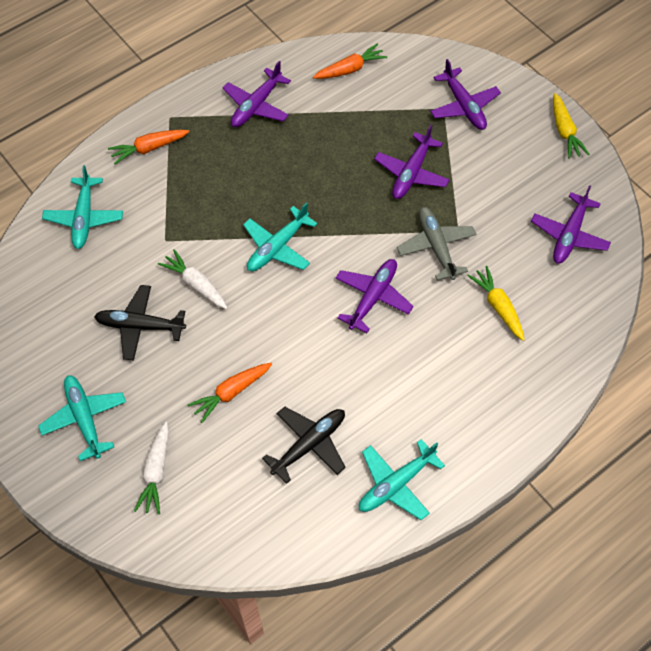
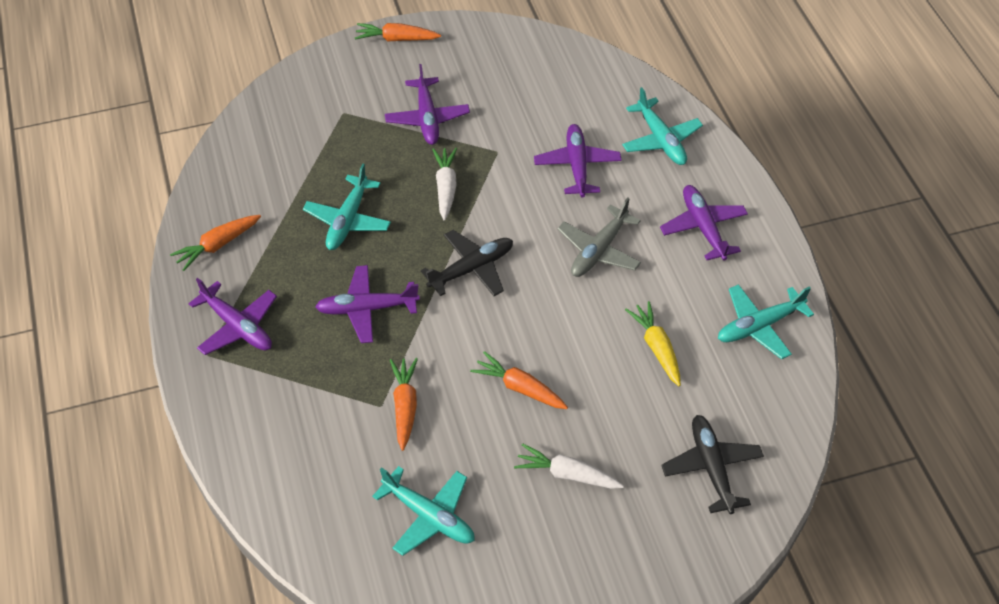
orange carrot: [108,130,189,164] [188,363,272,423] [313,43,387,79] = 3 -> [170,215,261,271] [355,23,441,41] [390,358,418,451] [470,351,568,409] = 4
yellow carrot: [467,266,525,341] [553,93,589,159] = 2 -> [625,301,681,386] = 1

